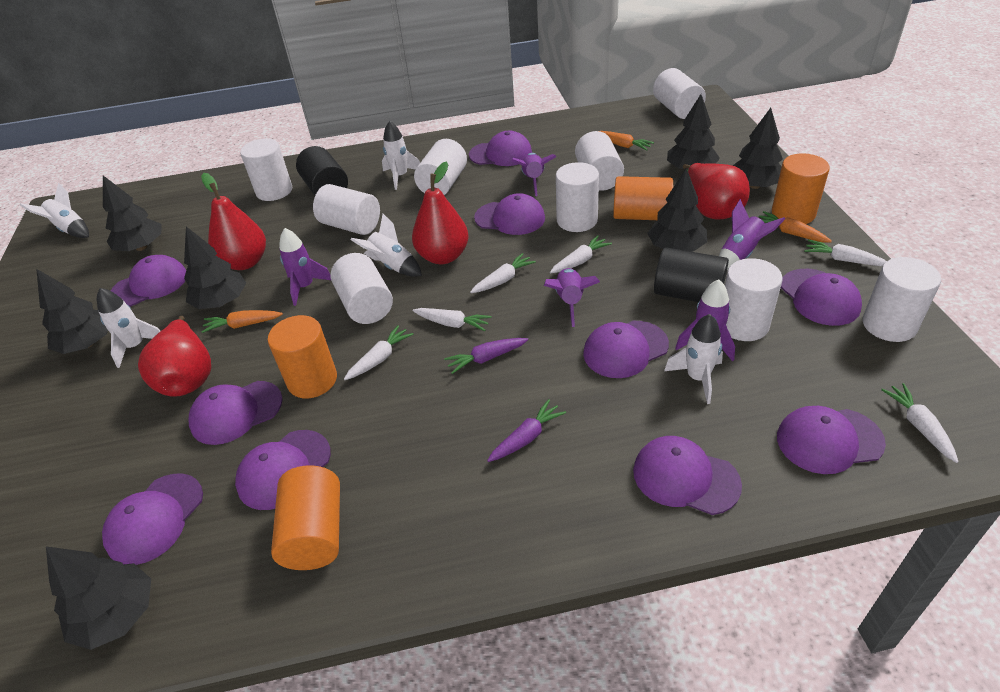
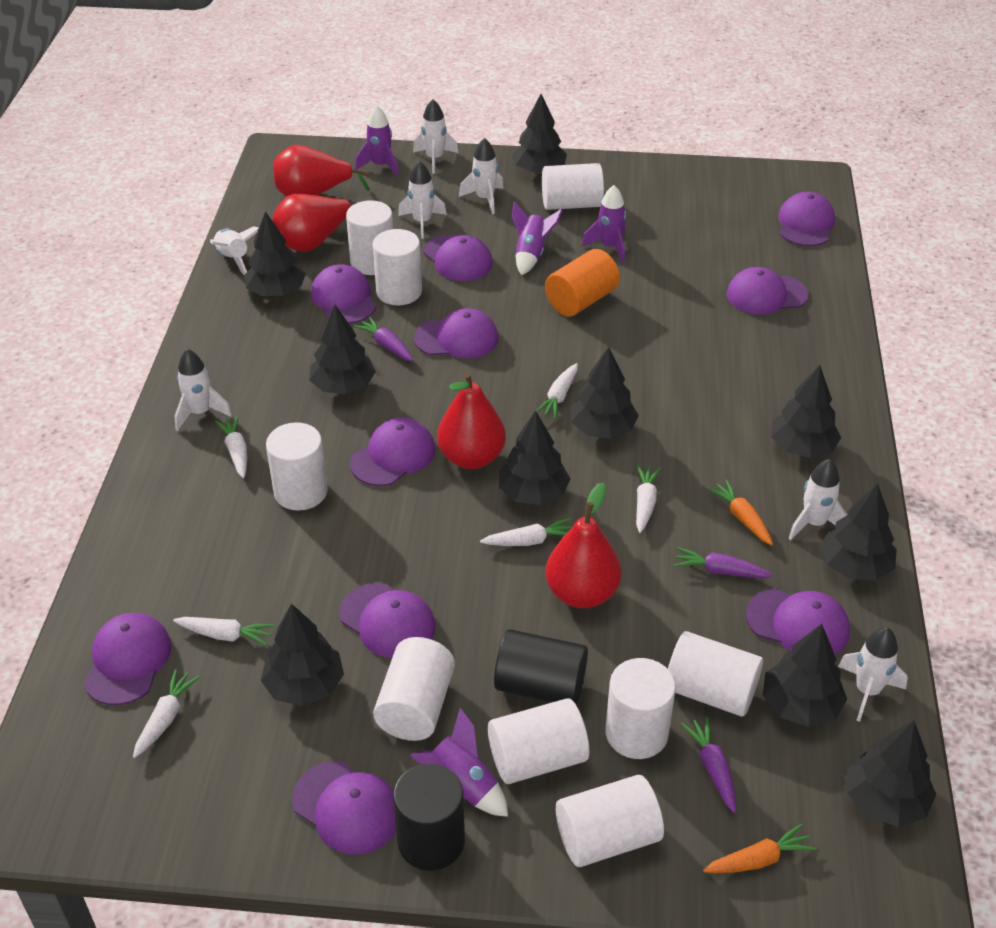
black tree: [36,269,108,354] [46,546,151,650] [103,176,162,251] [184,227,246,309] [647,168,707,252] [667,94,720,170] [732,108,783,189] = 7 -> [244,211,306,296] [261,603,344,706] [309,305,376,394] [499,410,570,505] [512,94,567,174] [571,347,639,439] [763,624,847,727] [771,365,841,458] [820,483,897,580] [847,721,937,827] = 10
orange carrot: [201,310,283,333] [600,131,654,151] [759,211,832,242] = 3 -> [703,824,816,873] [707,480,773,545] = 2
orange cylinder: [268,315,337,399] [271,465,340,570] [613,176,673,220] [772,153,830,224] = 4 -> [545,249,620,316] = 1
purple carrot: [444,338,528,374] [487,399,566,462] = 2 -> [353,317,414,362] [673,547,773,578] [681,717,736,813] = 3
purple rocket: [279,228,331,306] [512,153,556,196] [544,268,600,327] [675,279,735,361] [719,199,785,270] = 5 -> [355,106,399,177] [410,707,508,817] [512,202,563,276] [582,185,626,263] = 4
white rocket: [20,183,89,238] [97,288,160,368] [350,214,422,277] [382,121,420,190] [664,314,723,404] = 5 -> [175,349,232,431] [210,227,259,275] [398,161,447,239] [413,99,459,174] [459,138,504,214] [788,459,847,540] [838,627,908,722] = 7

